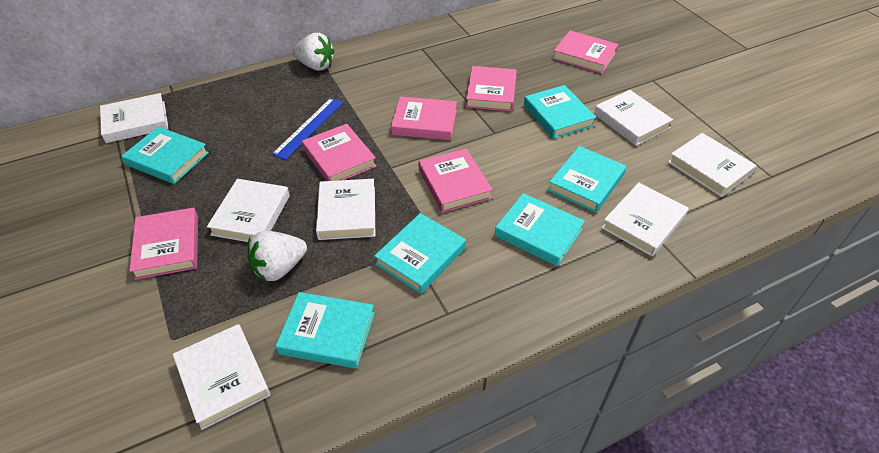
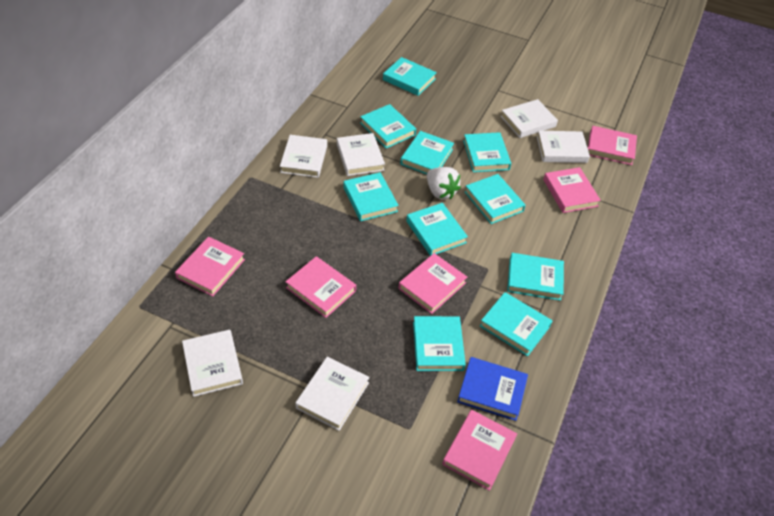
blue book: none = 0 -> [457,357,528,421] = 1
blue ruler: [272,98,344,160] = 1 -> none = 0
turquoise book: [122,126,209,184] [276,292,375,369] [374,213,466,294] [495,193,585,266] [524,85,596,139] [548,146,627,212] = 6 -> [343,172,399,221] [360,104,416,148] [383,57,437,96] [400,131,454,174] [406,203,468,256] [413,316,466,371] [463,132,511,172] [465,174,526,224] [480,292,552,356] [507,253,564,301] = 10
white book: [100,93,169,143] [173,324,270,430] [207,179,290,242] [316,179,375,240] [594,90,673,146] [602,182,689,257] [668,133,757,197] = 7 -> [182,330,243,397] [280,135,327,178] [295,357,370,431] [337,133,385,176] [500,99,558,138] [537,131,590,163] = 6
white strawberry: [248,231,307,281] [293,33,335,71] = 2 -> [427,167,461,199] = 1

